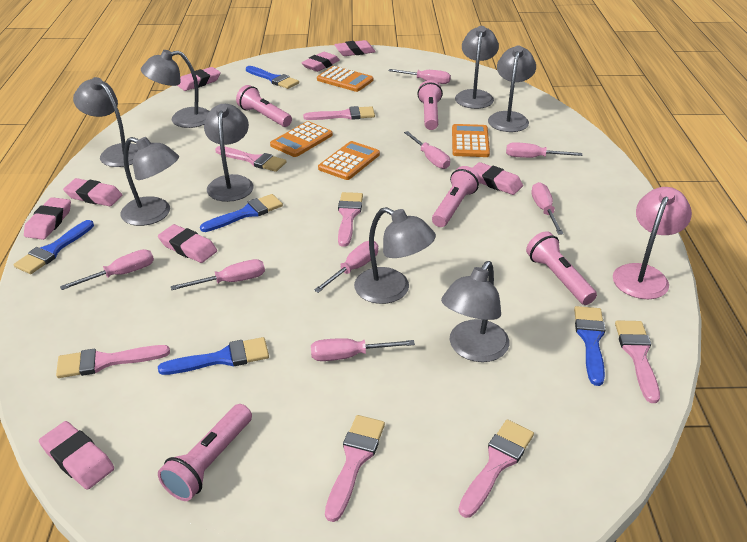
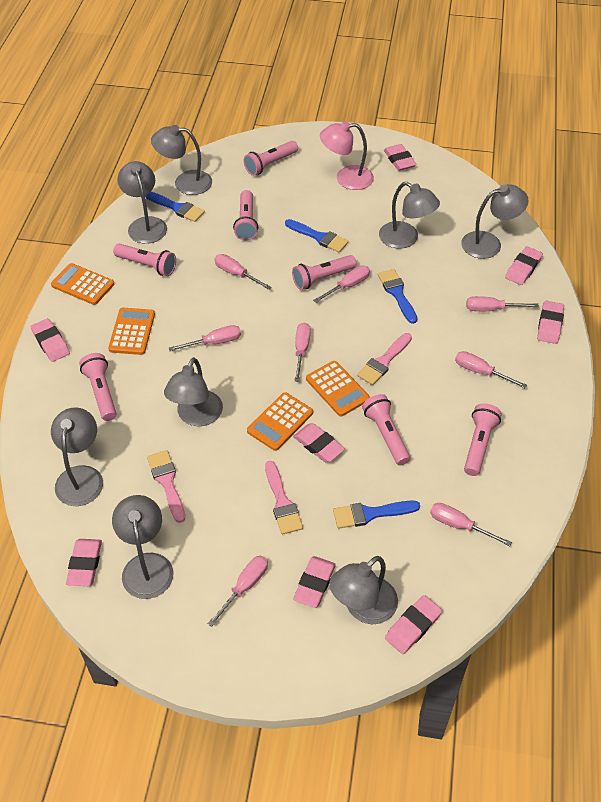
blue brush: [14,220,94,274] [158,337,269,375] [200,194,283,232] [246,66,299,89] [574,306,606,386] = 5 -> [145,192,205,222] [285,219,349,253] [333,501,420,529] [378,269,417,324] = 4
pink brush: [56,345,170,378] [215,146,286,172] [303,106,375,120] [325,415,385,522] [338,192,363,247] [458,420,534,518] [615,320,660,403] = 7 -> [147,450,185,523] [265,461,303,535] [357,333,412,385] = 3
pink flashlight: [158,404,252,501] [236,85,292,127] [417,80,443,130] [432,166,480,227] [526,231,597,305] = 5 -> [79,353,117,421] [113,244,176,276] [233,190,258,240] [244,141,298,176] [292,255,356,290] [362,394,410,465] [464,403,502,476] = 7

